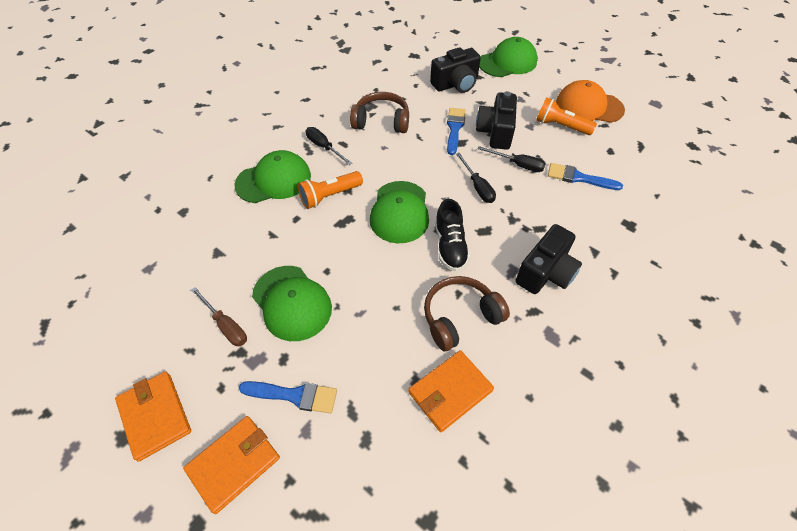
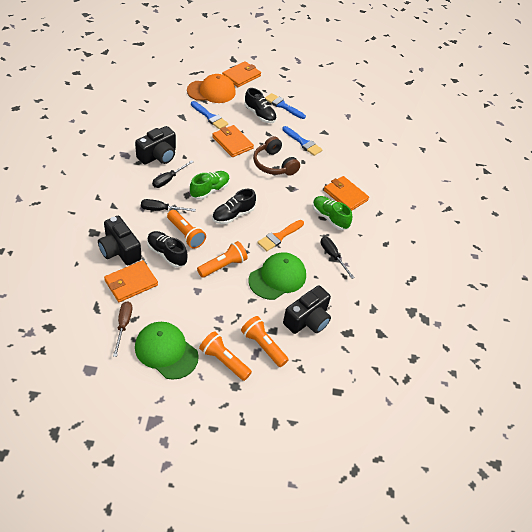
black shoe: [435,199,470,271] = 1 -> [147,231,188,268] [212,189,256,224] [244,88,277,123] = 3
brown headphones: [350,92,409,133] [424,276,510,351] = 2 -> [253,136,300,176] = 1
green cap: [234,150,311,203] [252,266,332,341] [370,181,429,243] [479,37,537,77] = 4 -> [135,322,199,380] [249,252,306,300] = 2
green shoe: none = 0 -> [190,171,230,200] [313,196,352,230] = 2
orange brush: none = 0 -> [258,220,304,251] = 1
orange flashlight: [298,171,363,209] [536,97,597,135] = 2 -> [167,210,206,249] [197,241,248,278] [199,331,252,381] [241,316,289,367] = 4
orange wallet: [115,372,191,462] [183,416,280,514] [408,350,494,432] = 3 -> [104,260,158,302] [212,125,254,157] [222,61,261,87] [324,176,369,211] = 4

